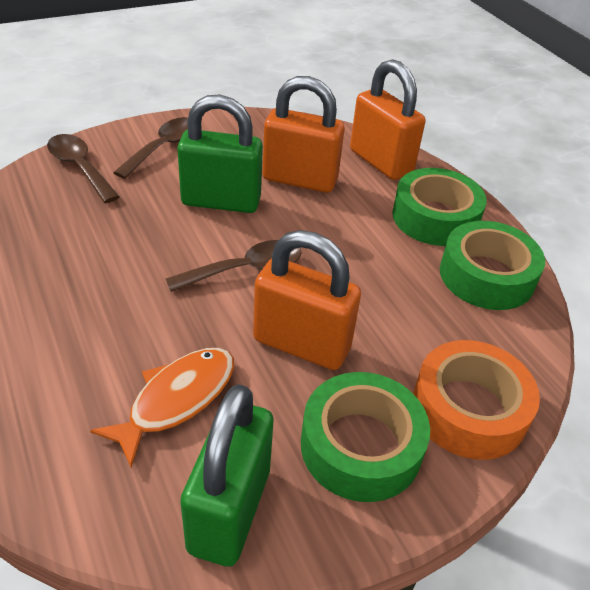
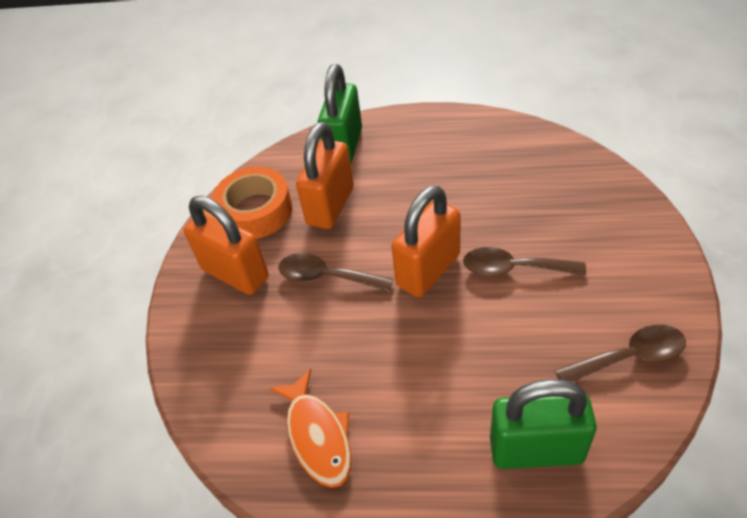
green tape: [301,372,430,502] [392,168,487,246] [440,221,545,310] = 3 -> none = 0

